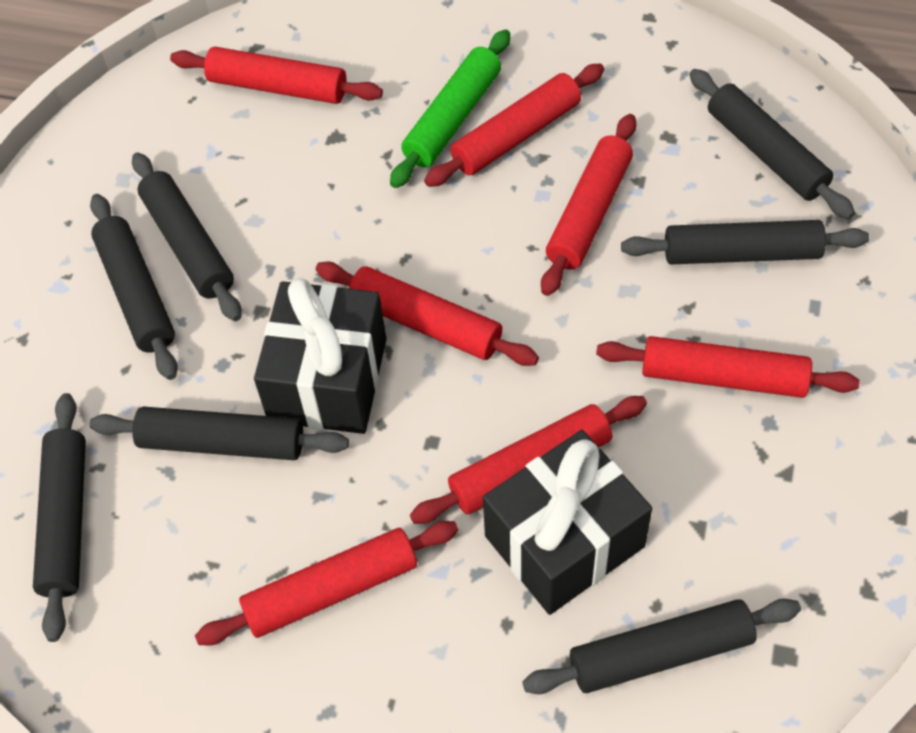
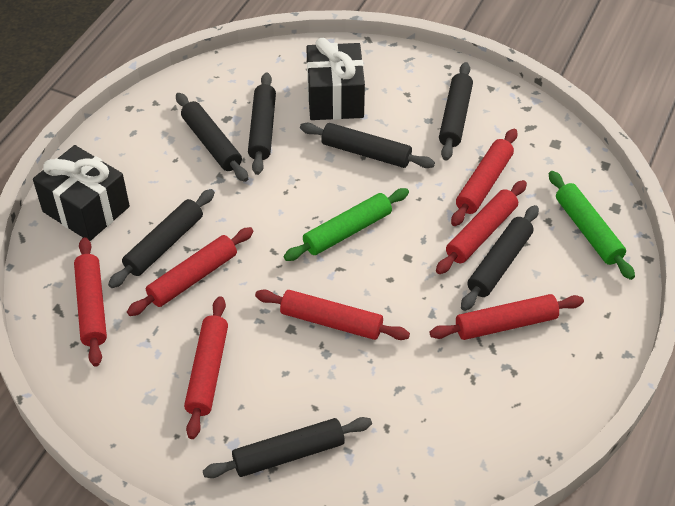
green rolling pin: [390,30,510,188] = 1 -> [284,188,409,261] [549,171,635,280] = 2

